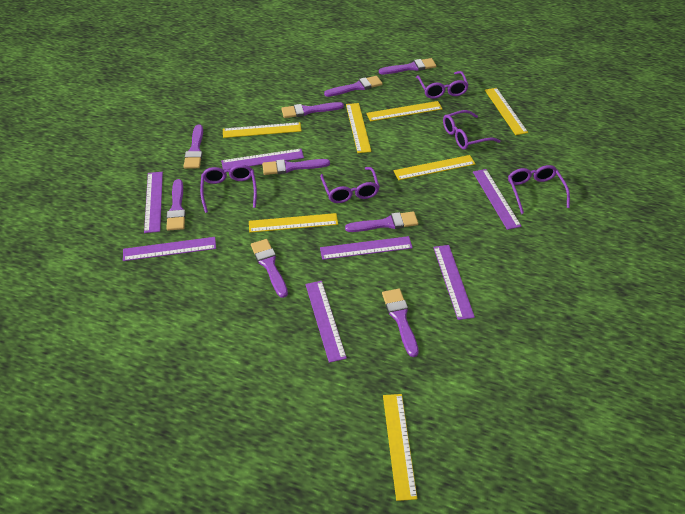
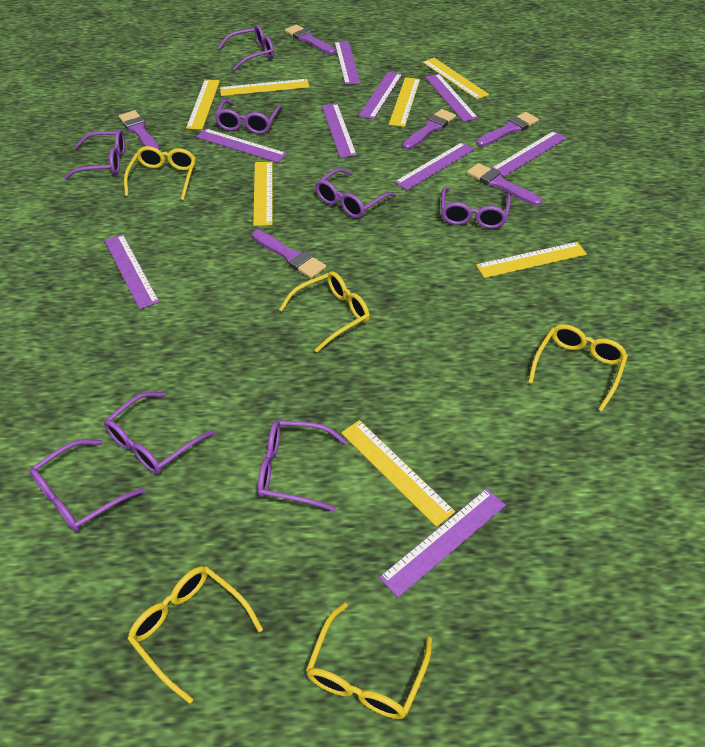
purple brush: [166,179,186,231] [183,124,203,169] [251,239,288,298] [262,159,330,175] [281,102,344,118] [324,76,383,97] [345,211,418,232] [379,58,436,74] [382,289,419,357] = 9 -> [119,110,160,150] [252,230,326,279] [285,25,335,55] [403,109,456,150] [467,163,542,206] [476,112,539,147] = 6
purple glasses: [200,165,257,213] [320,167,380,203] [416,71,469,99] [443,110,500,150] [508,165,570,214] = 5 -> [29,439,145,532] [64,130,125,179] [104,392,215,474] [215,100,282,134] [218,25,274,71] [258,420,348,511] [315,168,396,218] [441,187,511,229] = 8
purple ruler: [123,237,216,261] [144,172,163,233] [221,149,304,170] [305,281,347,363] [320,236,413,260] [433,245,475,320] [473,169,522,230] = 7 -> [104,234,159,309] [196,129,287,163] [322,104,357,158] [334,41,360,85] [359,72,402,119] [379,488,506,597] [394,142,475,190] [425,74,478,122] [491,131,567,177] = 9
yellow glasses: none = 0 -> [124,146,196,201] [128,566,263,704] [279,271,370,352] [306,603,432,719] [528,324,628,411] = 5

